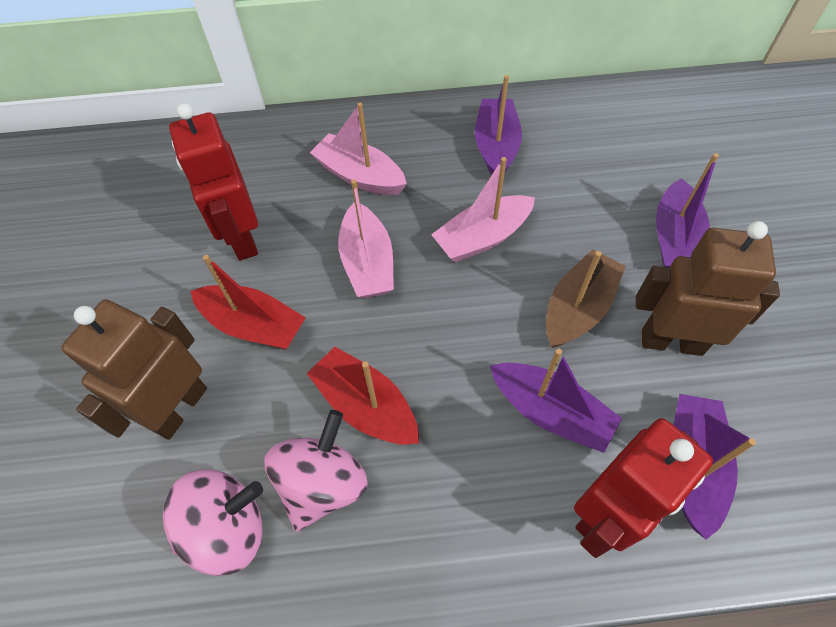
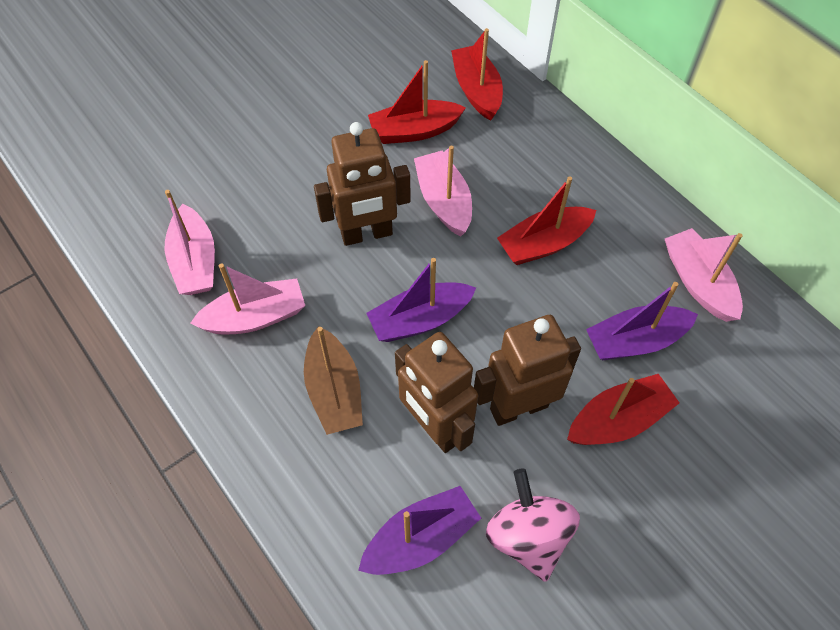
brown robot: [62,300,207,440] [636,221,780,356] = 2 -> [314,122,411,246] [395,332,478,453] [474,315,581,426] = 3
pink boat: [310,103,407,195] [338,179,394,298] [431,157,535,262] = 3 -> [165,190,215,295] [190,263,305,334] [414,146,472,237] [665,228,743,322] = 4
pink spinning top: [163,469,263,576] [264,410,367,531] = 2 -> [486,469,580,582] = 1
purple boat: [475,75,522,175] [490,349,622,453] [656,153,719,268] [673,394,756,540] = 4 -> [358,486,481,575] [366,258,476,342] [586,282,698,360] = 3
red boat: [191,255,306,350] [306,347,419,444] = 2 -> [368,60,466,144] [451,28,503,120] [497,176,596,265] [567,374,679,445] = 4
red robot: [169,103,258,260] [574,418,713,558] = 2 -> none = 0

